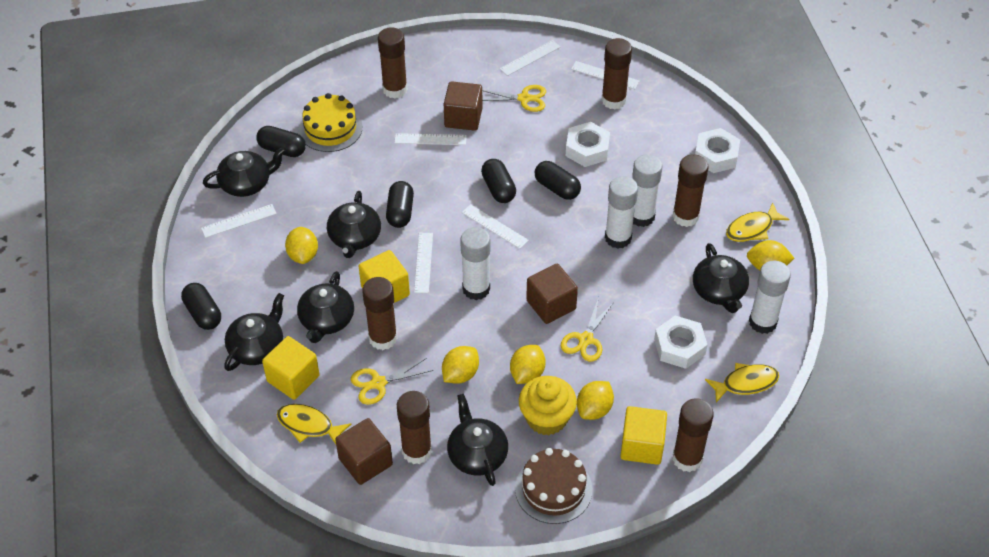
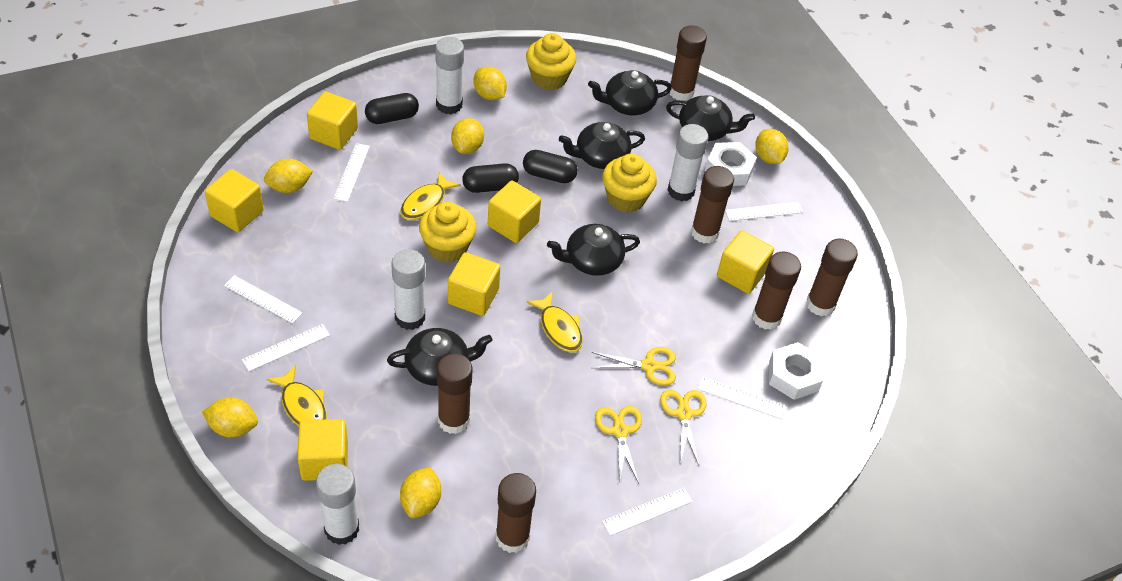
black capsule: [181,283,221,330] [256,126,306,157] [386,181,414,228] [481,159,516,203] [535,161,581,200] = 5 -> [365,93,419,124] [462,163,519,193] [523,150,578,183] = 3
black teapot: [203,147,286,197] [224,293,284,371] [297,271,354,343] [327,191,381,258] [447,394,508,486] [693,243,749,313] = 6 -> [387,328,493,386] [547,224,640,276] [559,122,645,169] [588,70,672,115] [666,95,755,141] = 5
brown cake: [515,448,592,524] = 1 -> none = 0
brown cube: [335,418,393,485] [444,81,483,131] [526,264,578,324] = 3 -> none = 0
white nut: [566,122,610,167] [654,315,707,369] [695,128,740,173] = 3 -> [705,142,757,186] [769,342,823,400] = 2
yellow cake: [299,93,362,152] = 1 -> none = 0
yellow cube: [262,336,320,400] [359,250,410,303] [620,406,667,465] = 3 -> [205,169,264,232] [297,419,348,481] [307,91,358,150] [448,252,500,316] [488,181,541,243] [717,230,774,294] = 6
yellow cupcake: [519,376,577,435] = 1 -> [419,202,477,263] [526,33,576,90] [602,154,657,213] = 3
yellow lemon: [285,227,318,264] [442,346,479,384] [510,345,546,384] [577,381,614,420] [747,240,794,270] = 5 -> [202,398,258,437] [264,159,313,193] [400,467,441,518] [451,118,484,154] [473,67,507,100] [755,129,788,164] = 6

